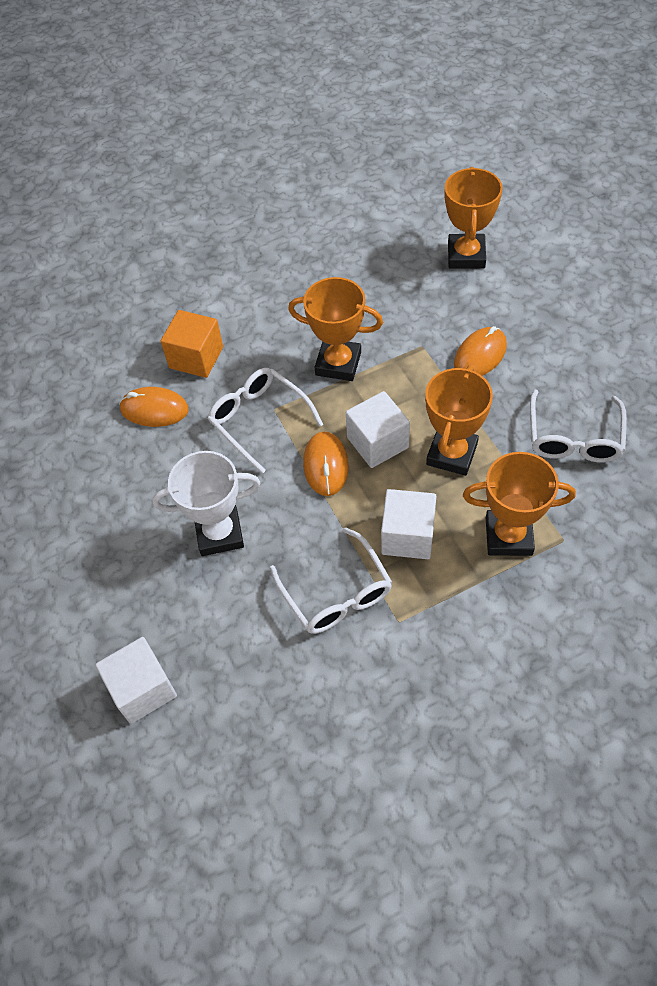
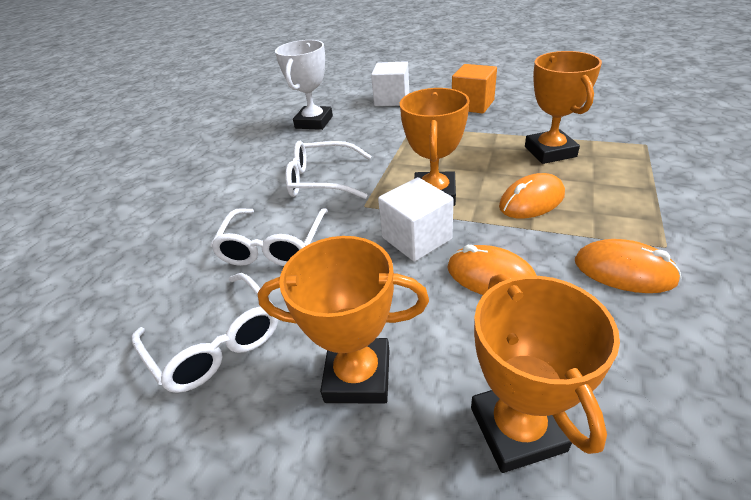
white cube: [95,637,177,724] [346,391,410,468] [381,489,436,559] = 3 -> [371,61,409,106] [378,177,454,262] = 2

